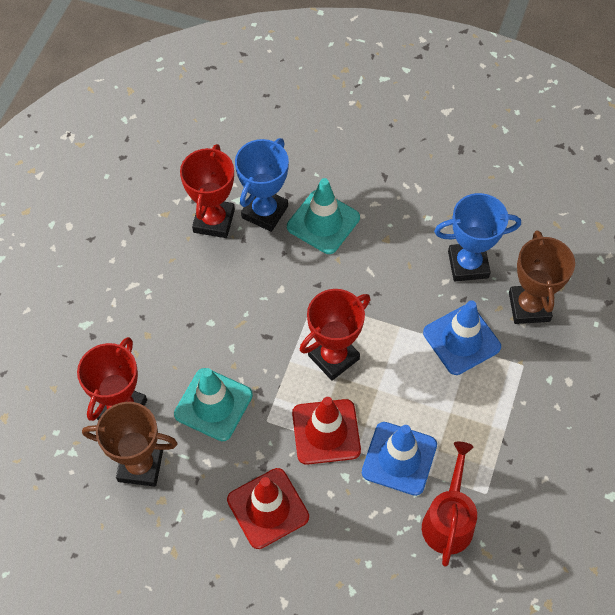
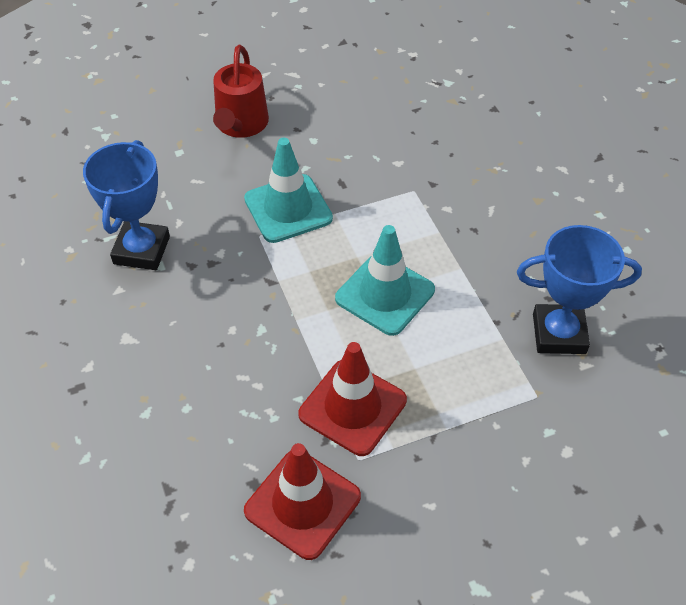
blue traffic cone: [362,422,437,496] [423,300,501,375] = 2 -> none = 0
brown trophy: [82,402,178,487] [509,230,575,324] = 2 -> none = 0
red trophy: [77,337,147,421] [180,144,235,238] [300,289,370,381] = 3 -> none = 0

